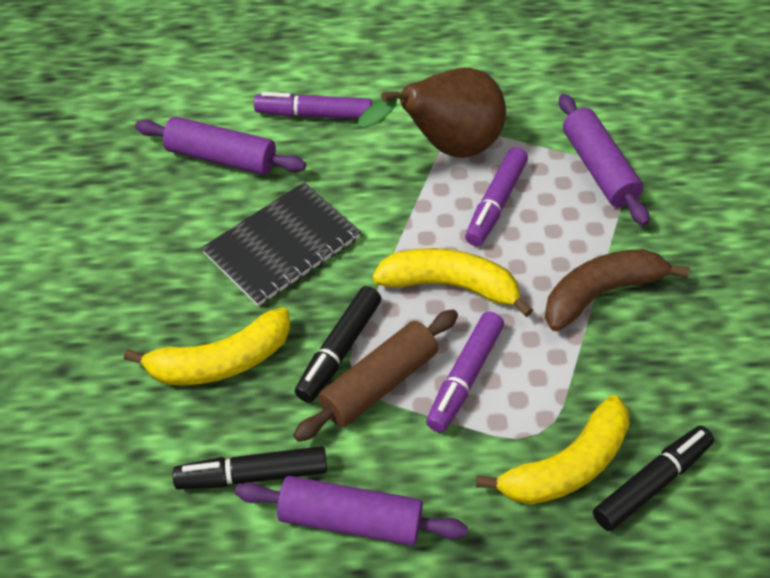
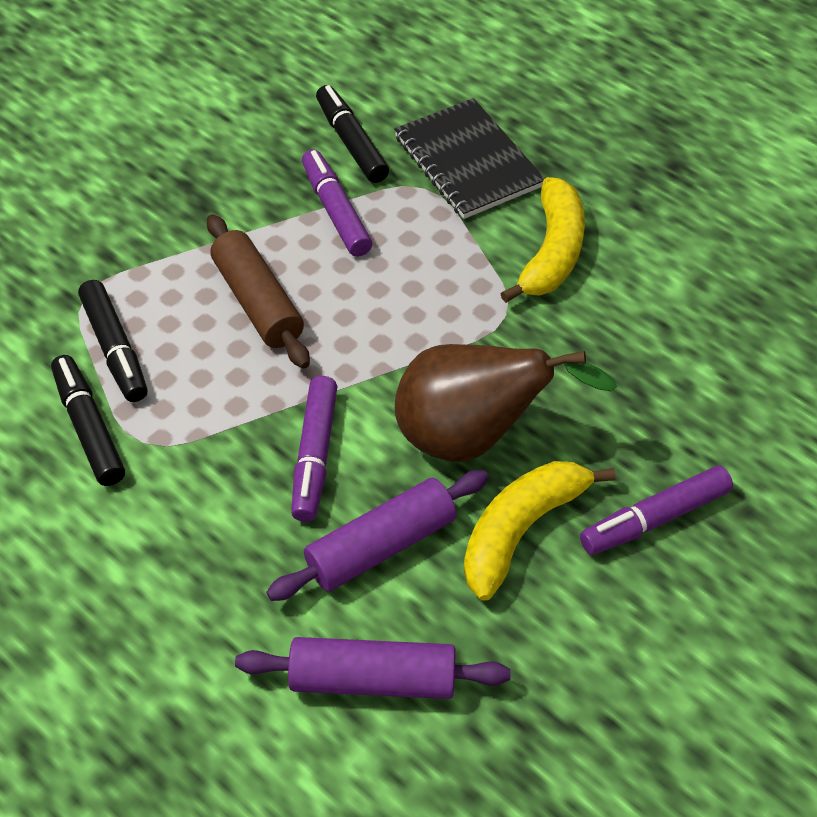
brown banana: [545,249,690,332] = 1 -> none = 0
purple rolling pin: [135,116,306,175] [235,476,468,546] [559,94,649,226] = 3 -> [235,637,511,699] [266,470,489,601] = 2
yellow banana: [124,307,290,385] [372,248,533,317] [476,395,630,505] = 3 -> [464,461,616,601] [500,177,585,303] = 2

